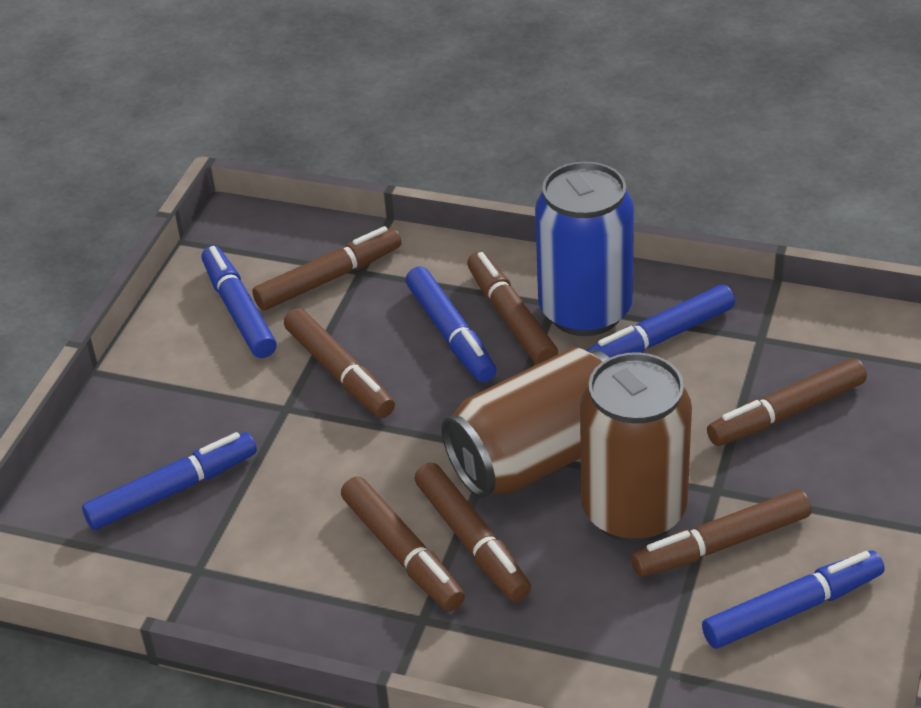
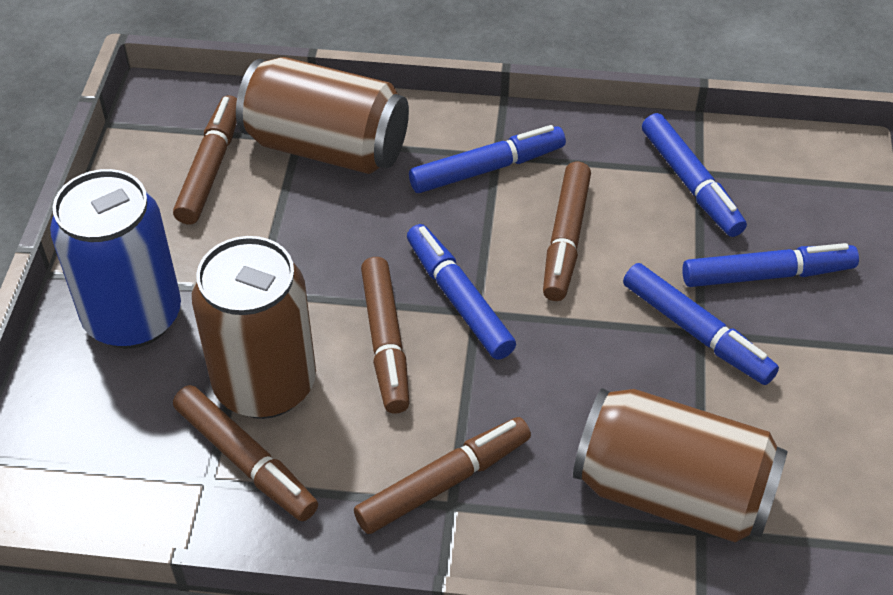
brown can: [441,347,609,498] [580,352,692,543] = 2 -> [192,236,316,419] [236,57,409,174] [573,388,788,543] = 3
brown marker: [252,226,401,310] [284,308,395,418] [341,477,465,611] [415,463,531,602] [467,252,558,365] [631,489,811,577] [707,358,867,446] = 7 -> [173,95,237,224] [173,385,318,521] [354,417,531,534] [361,257,409,413] [543,162,591,301] = 5

